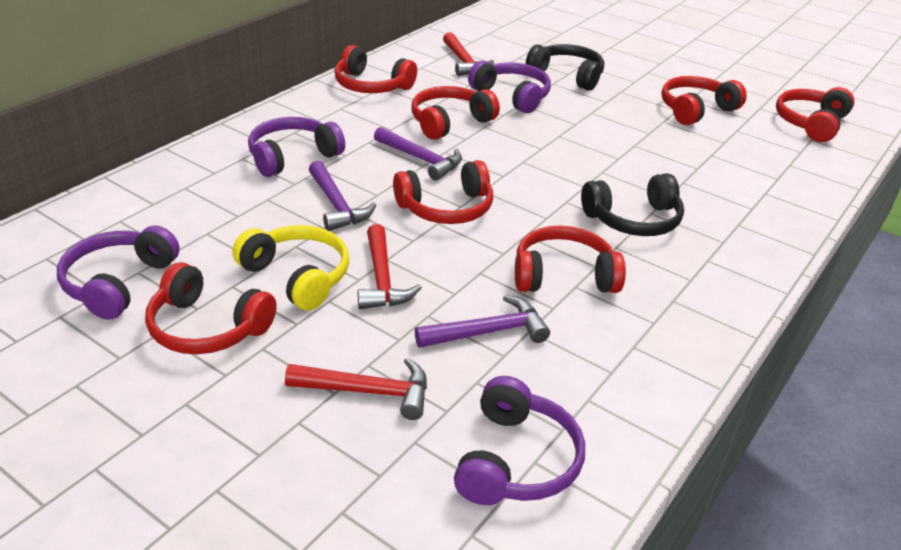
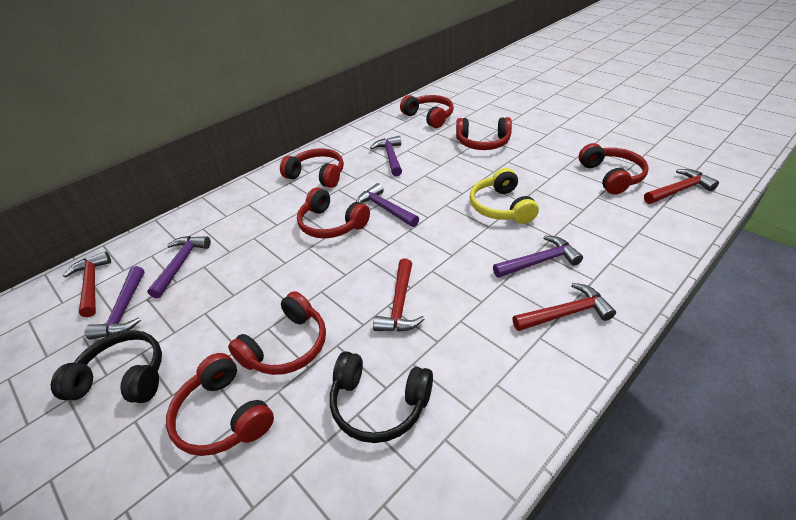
purple hammer: [309,161,376,231] [374,127,462,180] [415,295,550,348] = 3 -> [85,266,144,340] [147,236,211,298] [356,183,419,227] [370,136,402,176] [493,235,583,278] = 5
purple headphones: [57,225,180,320] [248,117,345,177] [454,376,585,505] [468,61,551,113] = 4 -> none = 0
red hammer: [285,358,427,420] [358,224,422,309] [443,32,494,76] = 3 -> [63,252,111,317] [373,259,425,331] [513,283,616,331] [644,169,719,204] = 4

